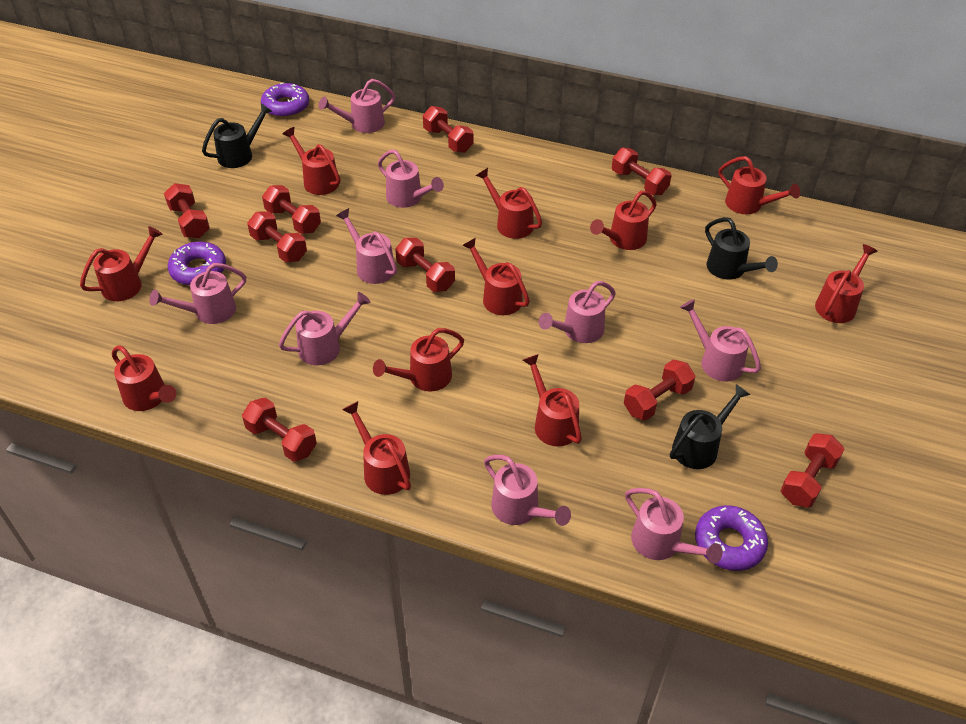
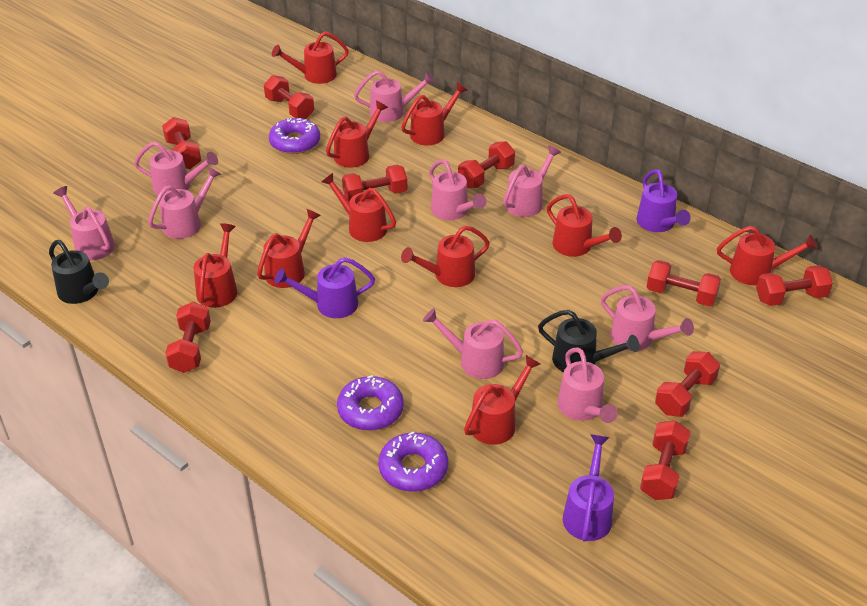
black watering can: [202,104,272,168] [670,384,750,469] [705,217,778,280] = 3 -> [49,240,109,304] [538,310,640,372] = 2
purple watering can: none = 0 -> [274,257,375,318] [563,434,614,542] [636,169,691,232] = 3
red watering can: [80,226,163,301] [112,345,176,411] [283,127,340,195] [342,401,411,495] [373,328,464,391] [462,238,530,315] [476,168,542,239] [523,354,582,447] [590,191,657,250] [718,156,800,214] [815,244,878,323] = 11 -> [194,223,237,308] [257,209,321,288] [272,31,349,84] [322,173,396,242] [326,100,388,168] [401,83,468,146] [401,225,490,287] [464,355,540,445] [547,194,622,257] [717,226,818,285] = 10

